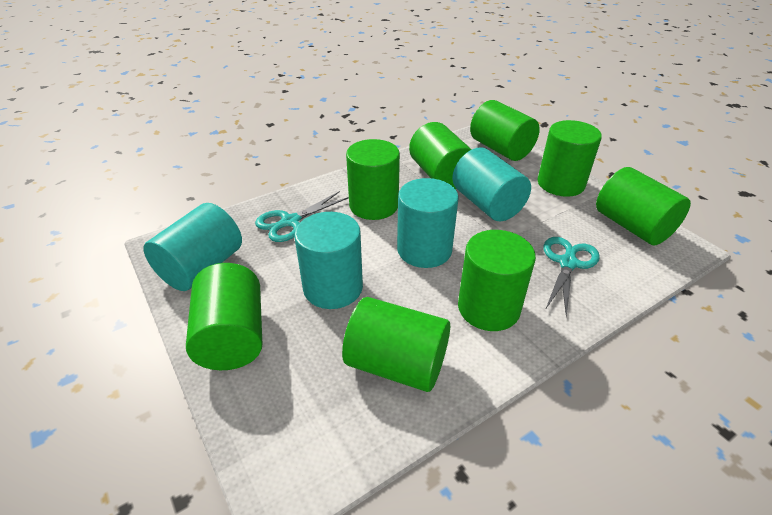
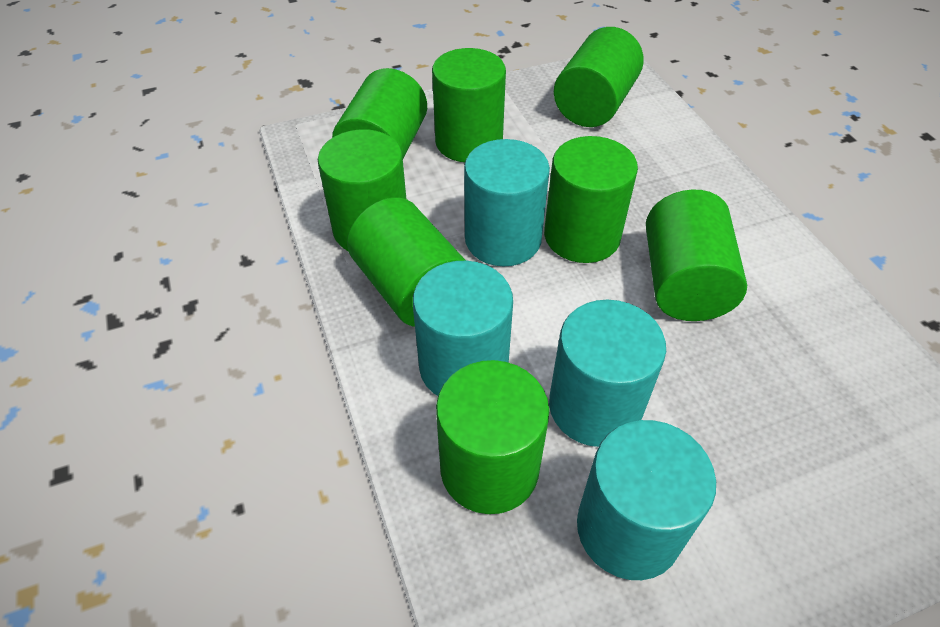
turquoise scissors: [255,191,349,242] [544,237,600,317] = 2 -> none = 0

